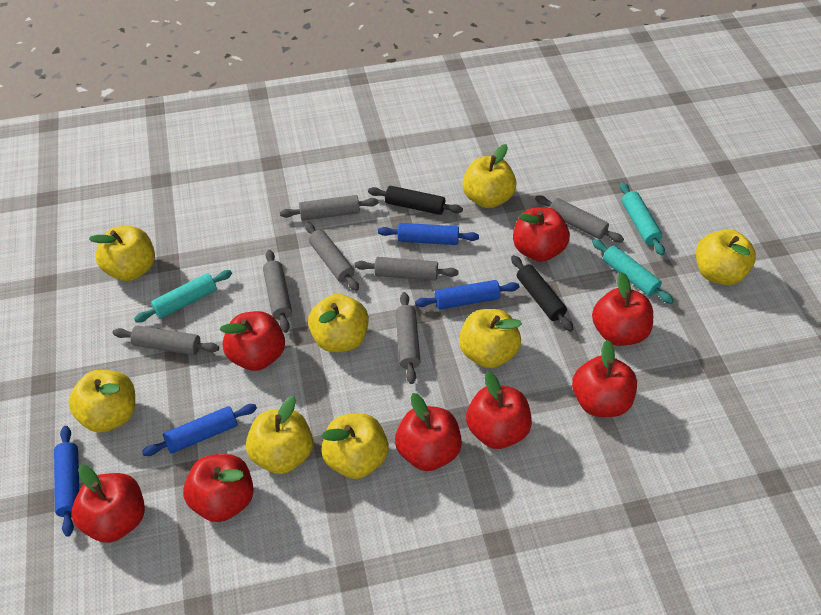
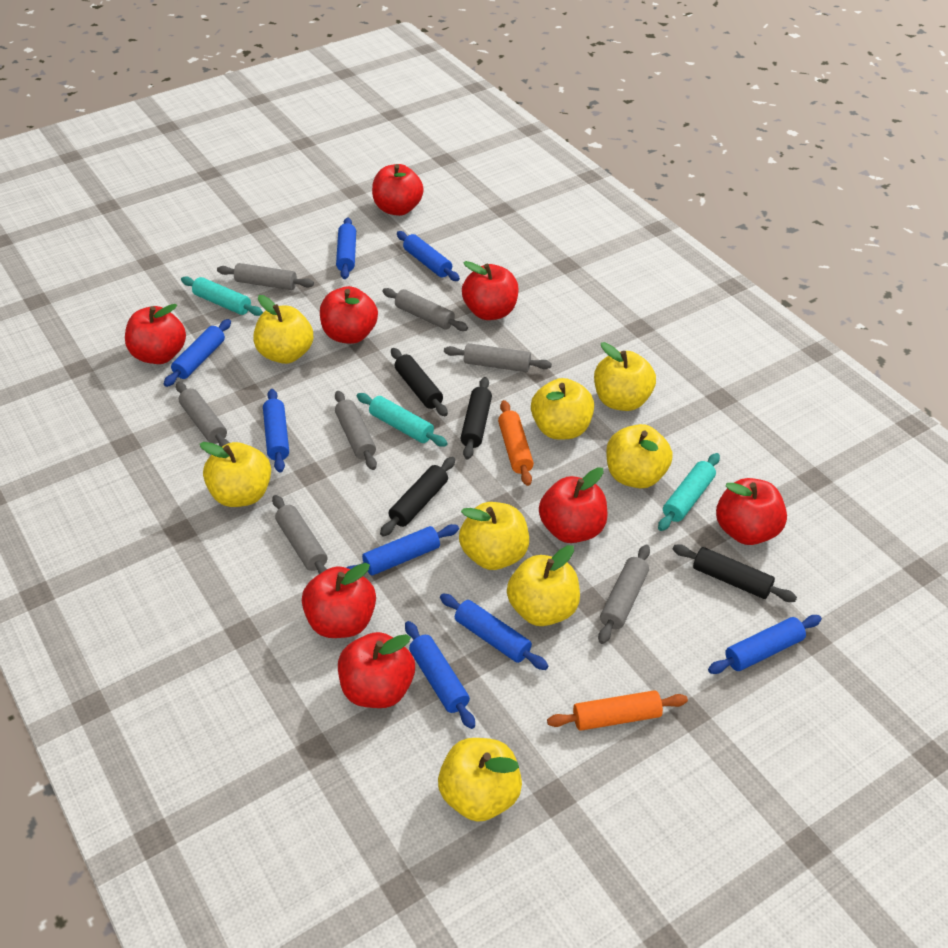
black rolling pin: [368,186,463,215] [511,255,573,332] = 2 -> [380,457,455,537] [391,348,448,416] [460,377,492,459] [673,544,797,602] = 4
blue rolling pin: [54,426,79,537] [142,404,257,456] [378,223,479,245] [415,280,519,309] = 4 -> [164,319,231,387] [263,389,289,473] [336,217,356,279] [347,524,459,576] [397,231,460,281] [405,621,475,729] [440,593,548,670] [708,615,822,674] = 8
orange rolling pin: none = 0 -> [498,400,534,486] [547,690,688,731] = 2

